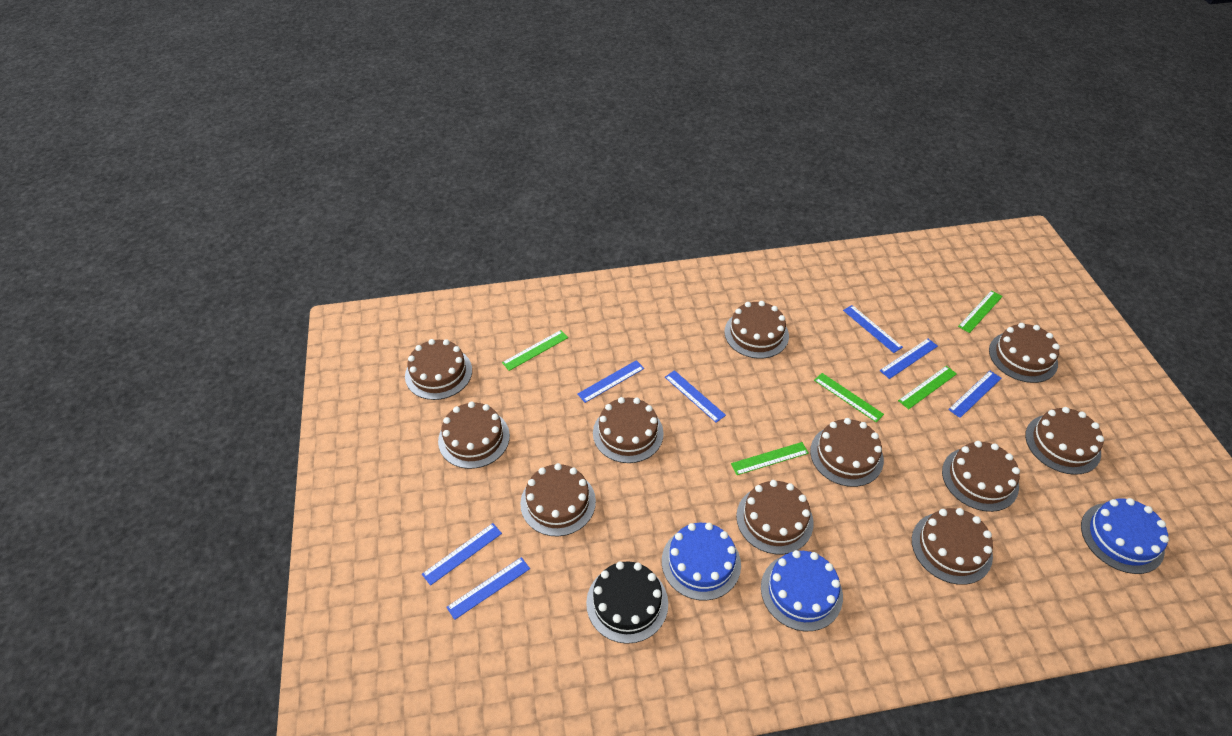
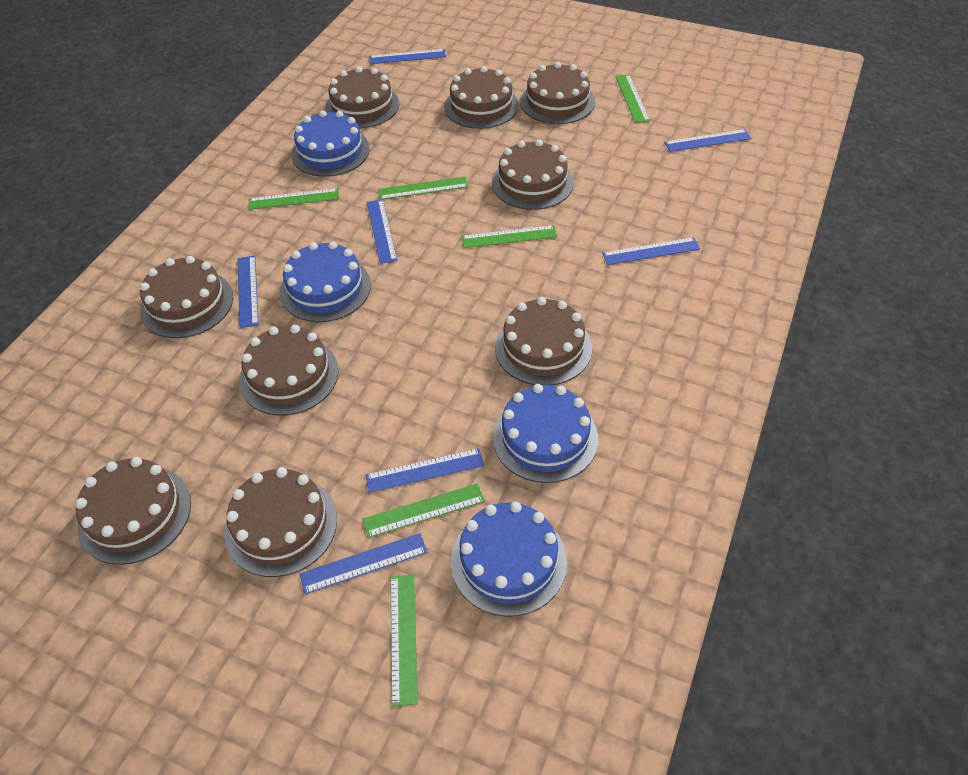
black cake: [586,561,668,644] = 1 -> none = 0
blue cake: [662,523,741,601] [761,550,843,631] [1081,498,1169,574] = 3 -> [280,241,371,322] [291,110,370,177] [451,502,567,617] [493,384,598,483] = 4
brown cake: [405,339,472,400] [438,401,510,469] [520,463,596,536] [593,397,664,463] [724,301,789,359] [736,480,814,554] [810,418,884,487] [912,508,993,585] [942,441,1020,512] [989,323,1060,383] [1025,407,1104,475] = 11 -> [75,457,191,565] [140,256,233,338] [224,467,337,577] [239,325,339,415] [325,66,399,129] [444,66,519,129] [492,139,574,210] [495,297,592,385] [520,62,595,124] = 9
green ruler: [502,330,568,371] [731,442,809,475] [814,373,884,422] [898,366,957,409] [958,290,1003,333] = 5 -> [249,188,339,210] [363,483,485,538] [378,176,468,200] [390,575,418,707] [462,225,557,248] [615,75,650,123] = 6

